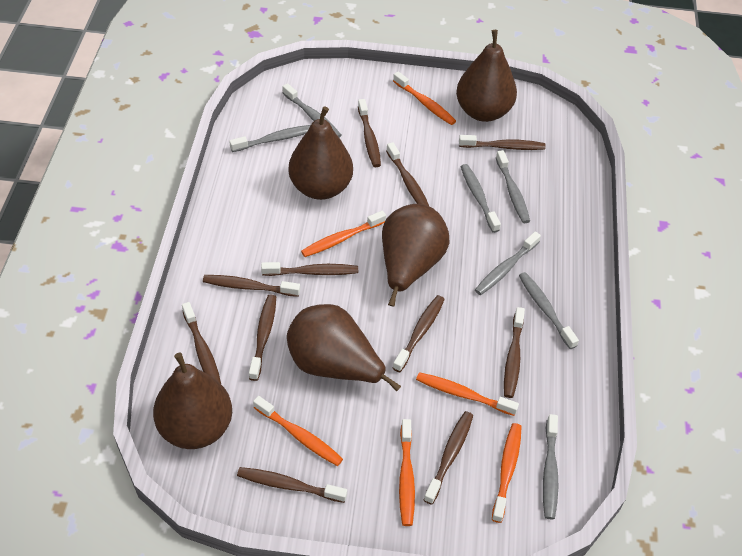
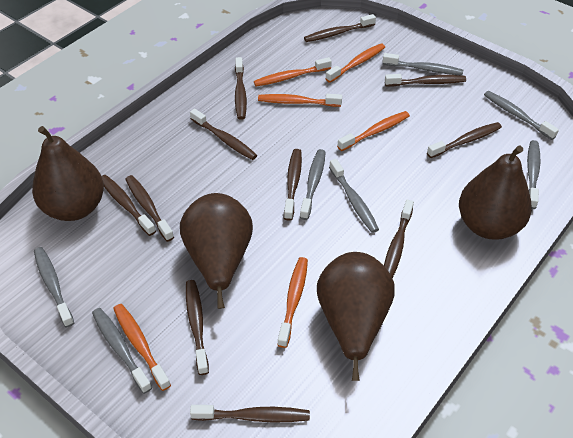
brown pear: [153,352,232,449] [287,304,401,391] [289,107,353,200] [382,204,449,307] [456,30,517,122] = 5 -> [32,126,104,221] [180,193,253,309] [317,252,395,381] [459,146,532,240] = 4

